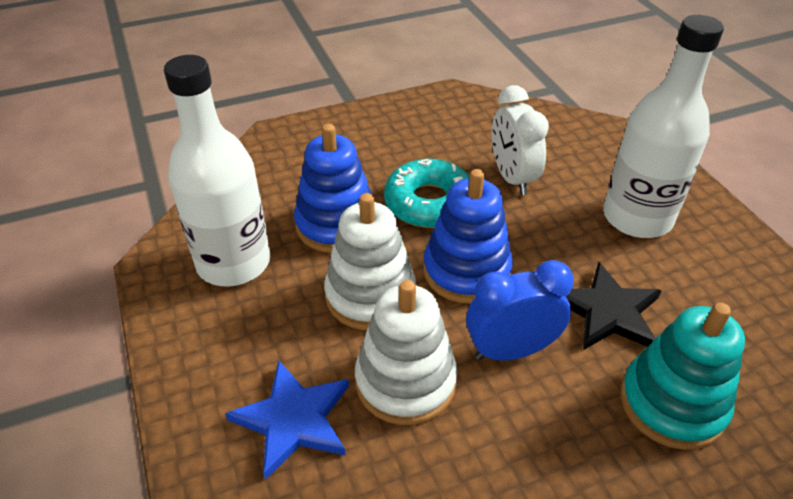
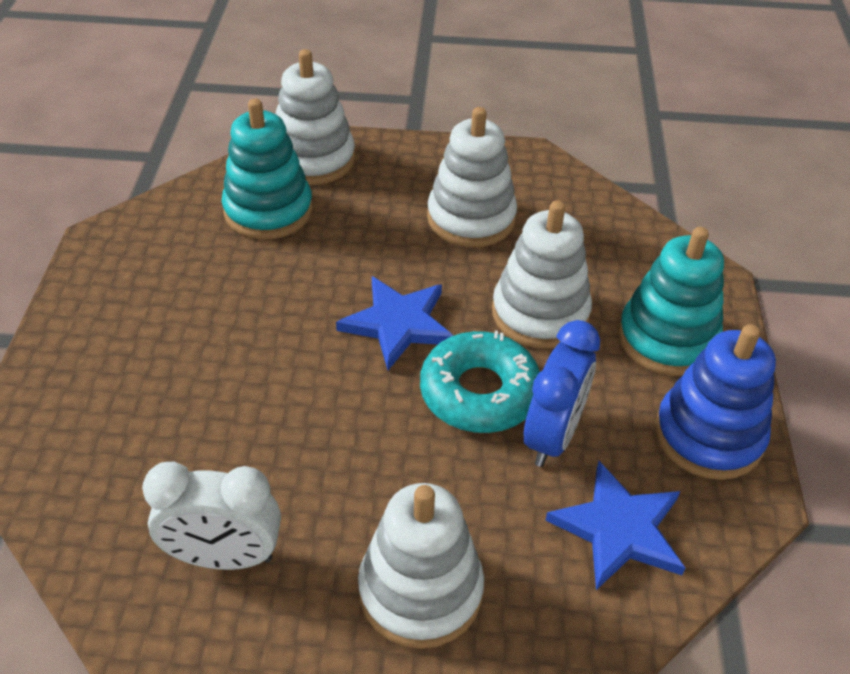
black star: [566,262,662,350] = 1 -> none = 0
blue stacking toy: [294,124,372,253] [423,169,513,304] = 2 -> [655,324,776,480] = 1
blue star: [225,361,349,480] = 1 -> [336,276,454,370] [545,461,685,590] = 2
turquoise stacking toy: [621,303,745,450] = 1 -> [222,99,313,240] [618,227,724,376] = 2
white bottle: [164,55,270,287] [603,15,724,238] = 2 -> none = 0
white stacking toy: [324,193,416,330] [355,280,458,425] = 2 -> [276,49,355,185] [358,483,484,649] [427,107,517,248] [492,201,592,349] = 4

